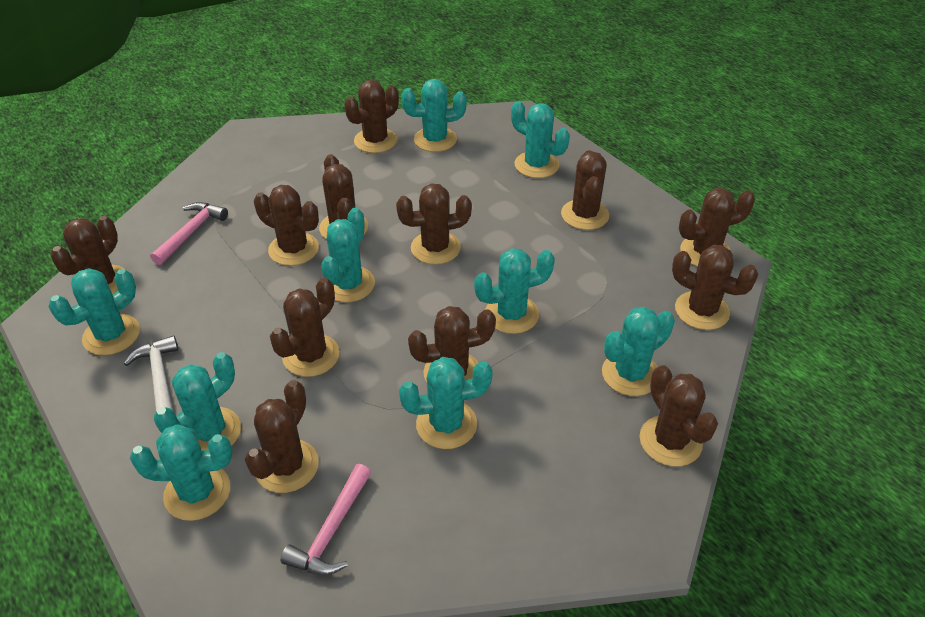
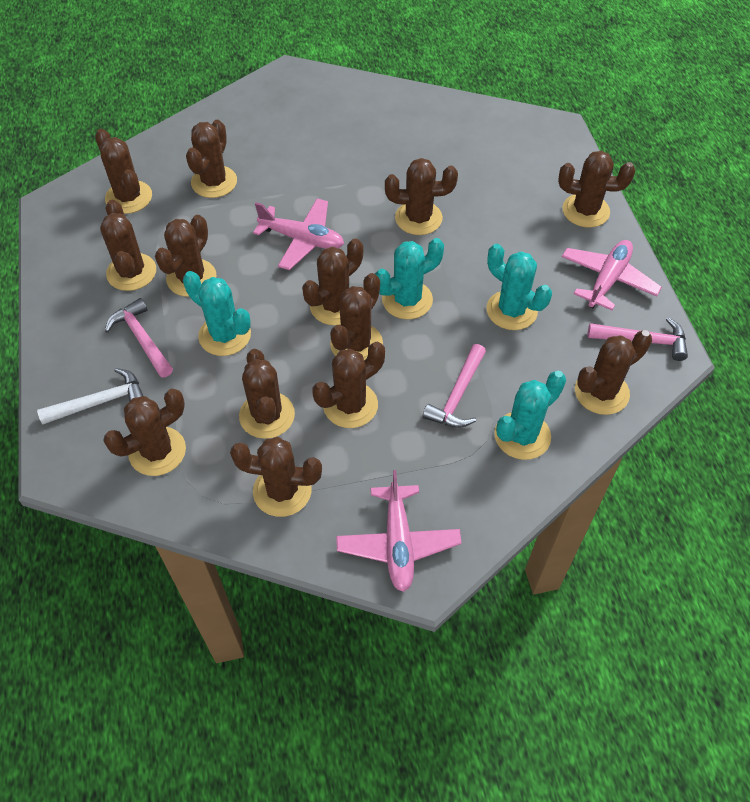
brown cactus: [50,216,124,294] [245,380,319,493] [254,185,319,266] [270,278,339,377] [319,154,368,240] [344,80,399,153] [396,183,472,264] [408,306,496,383] [561,150,609,230] [640,365,718,466] [672,245,758,330] [679,188,755,267] = 12 -> [95,129,152,214] [100,199,156,291] [103,389,186,476] [155,215,217,297] [186,120,237,198] [230,437,322,517] [239,349,295,439] [302,239,363,325] [312,342,385,428] [330,273,383,360] [385,158,458,235] [558,151,635,228] [575,330,652,415] = 13
pink hammer: [150,202,228,265] [281,464,371,575] = 2 -> [105,298,173,377] [422,344,486,428] [588,317,688,361] = 3
pink plane: none = 0 -> [253,198,344,270] [336,470,462,592] [562,240,662,310] = 3
turquoise cactus: [49,268,140,355] [130,424,232,521] [154,352,241,450] [321,208,375,302] [399,357,493,449] [401,79,467,152] [474,248,555,334] [511,101,570,178] [602,307,675,396] = 9 -> [183,271,251,356] [375,238,444,320] [486,244,552,330] [494,371,566,460] = 4

